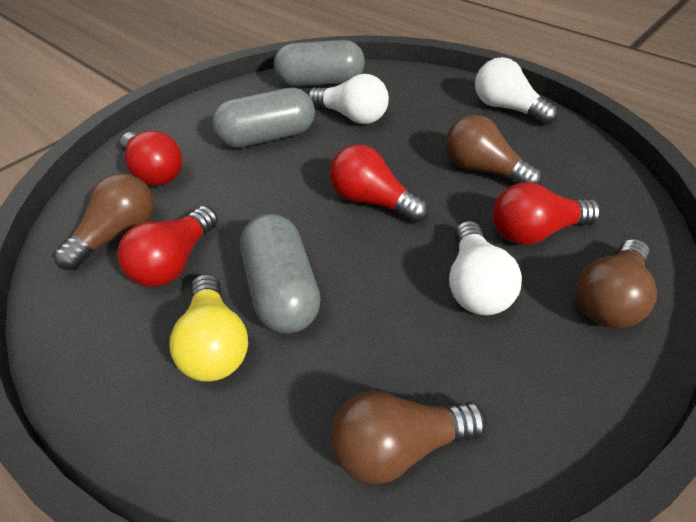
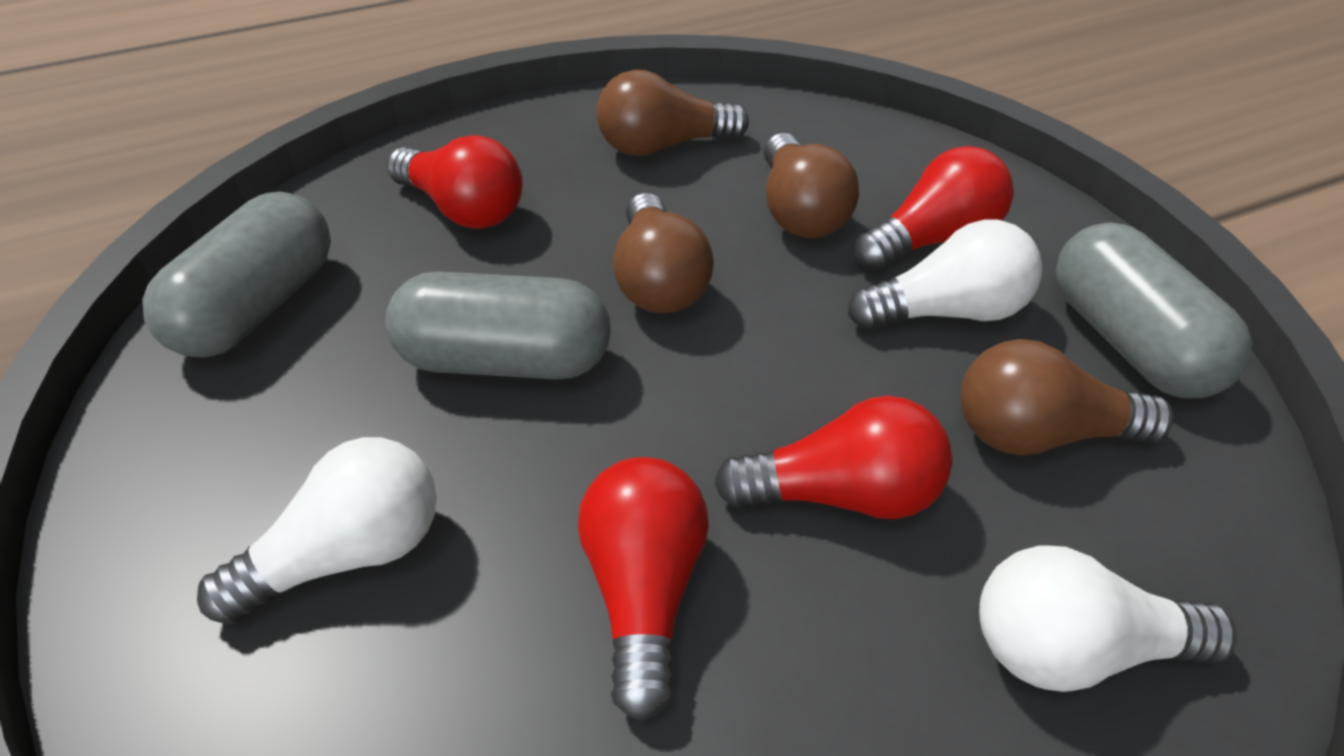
yellow light bulb: [169,274,248,382] = 1 -> none = 0

